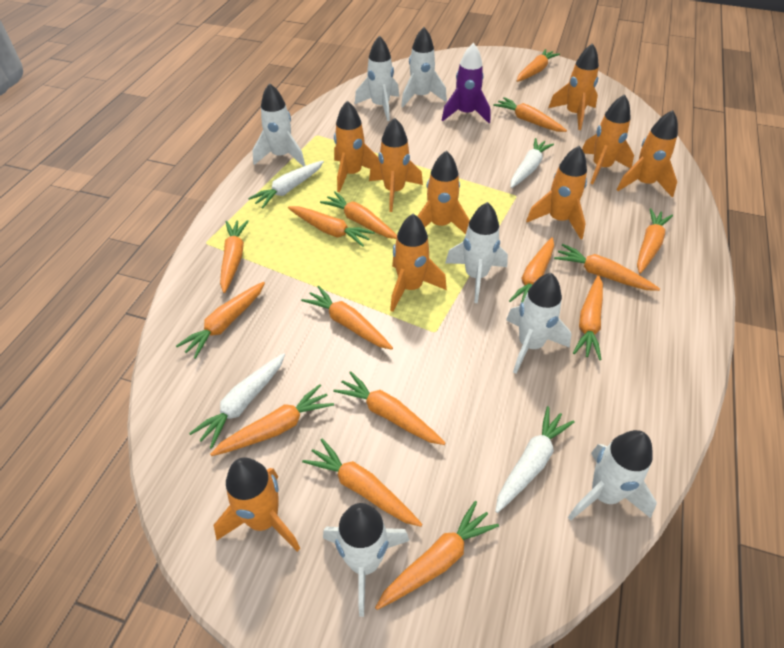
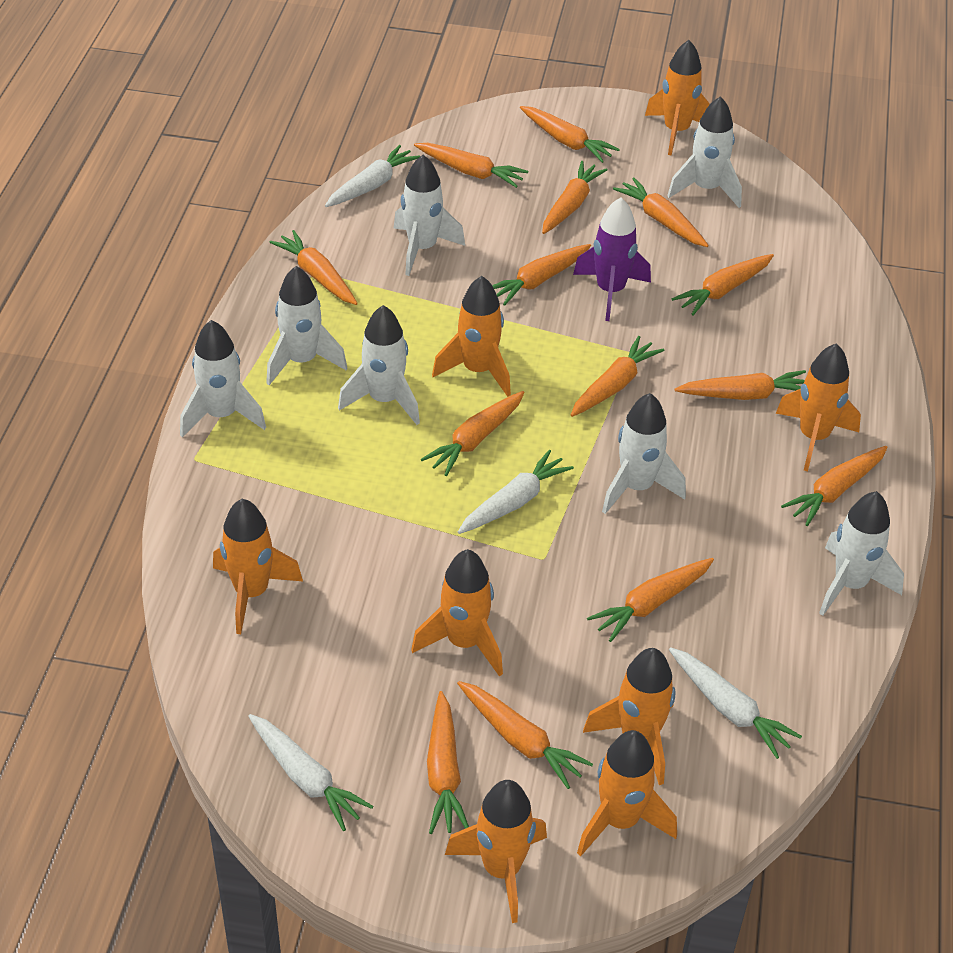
orange carrot: [176,282,265,359] [210,384,334,456] [220,220,249,293] [288,206,375,247] [301,286,393,350] [302,439,422,527] [320,191,397,239] [333,371,445,445] [375,501,499,610] [493,97,567,132] [509,237,554,302] [517,49,560,82] [554,244,660,291] [573,275,603,360] [637,208,673,274] = 15 -> [269,230,358,305] [414,143,528,188] [421,391,525,476] [427,691,469,834] [457,681,593,789] [492,244,591,306] [520,106,620,163] [542,161,608,234] [571,336,664,417] [587,558,714,642] [613,177,709,247] [672,254,774,316] [674,370,806,400] [781,446,888,526] = 14
orange rocket: [214,457,300,552] [334,101,379,192] [369,117,423,212] [390,214,447,312] [417,150,470,234] [526,146,587,239] [548,43,599,130] [582,94,634,184] [617,110,678,198] = 9 -> [213,499,303,634] [411,549,503,677] [432,276,511,397] [445,780,547,923] [577,730,677,856] [583,648,675,785] [645,40,710,155] [776,343,861,471] = 8

